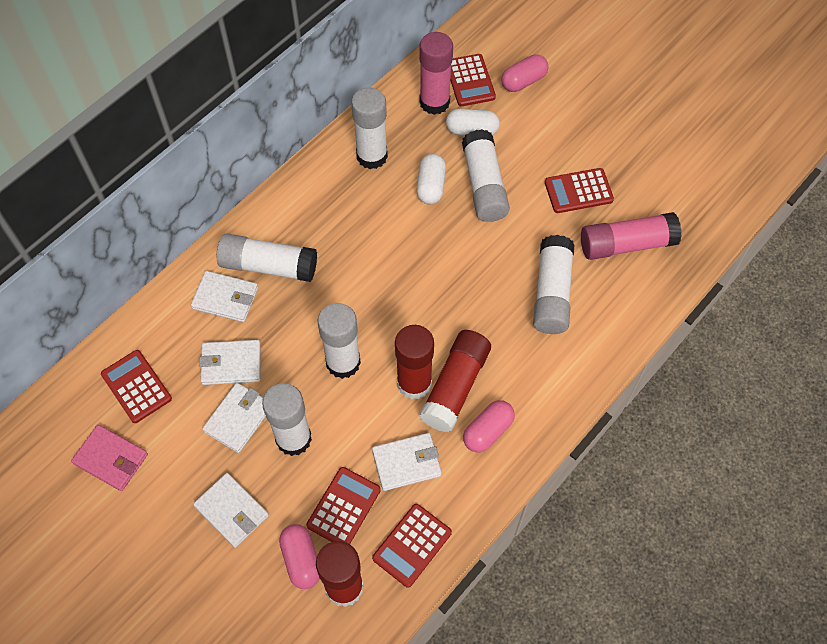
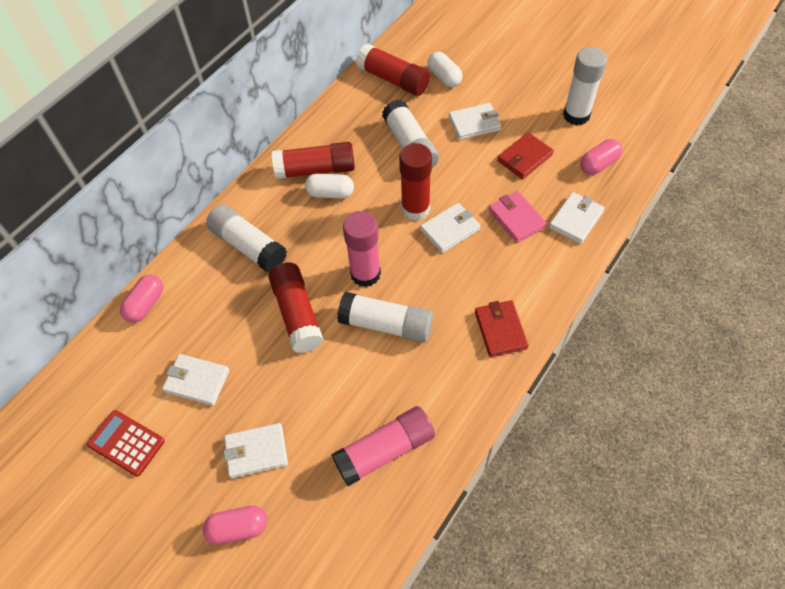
red calculator: [101,350,172,423] [306,467,381,544] [372,504,452,588] [450,54,496,106] [545,168,614,213] = 5 -> [87,410,165,477] = 1
red glue stick: [316,541,364,607] [395,325,434,400] [419,330,491,432] = 3 -> [268,262,324,353] [272,142,355,179] [356,43,430,96] [399,143,432,221] = 4
red wallet: none = 0 -> [475,300,529,357] [497,132,554,179] = 2
white glue stick: [217,233,317,282] [262,383,312,456] [318,303,361,379] [351,87,388,169] [462,129,510,222] [533,235,575,334] = 6 -> [206,205,287,273] [337,292,433,343] [382,100,439,168] [563,47,607,125] = 4

